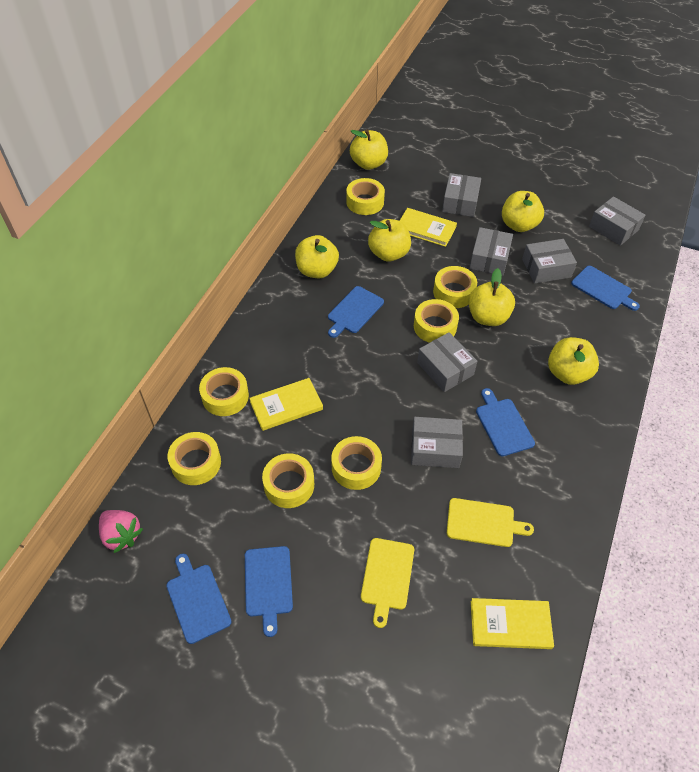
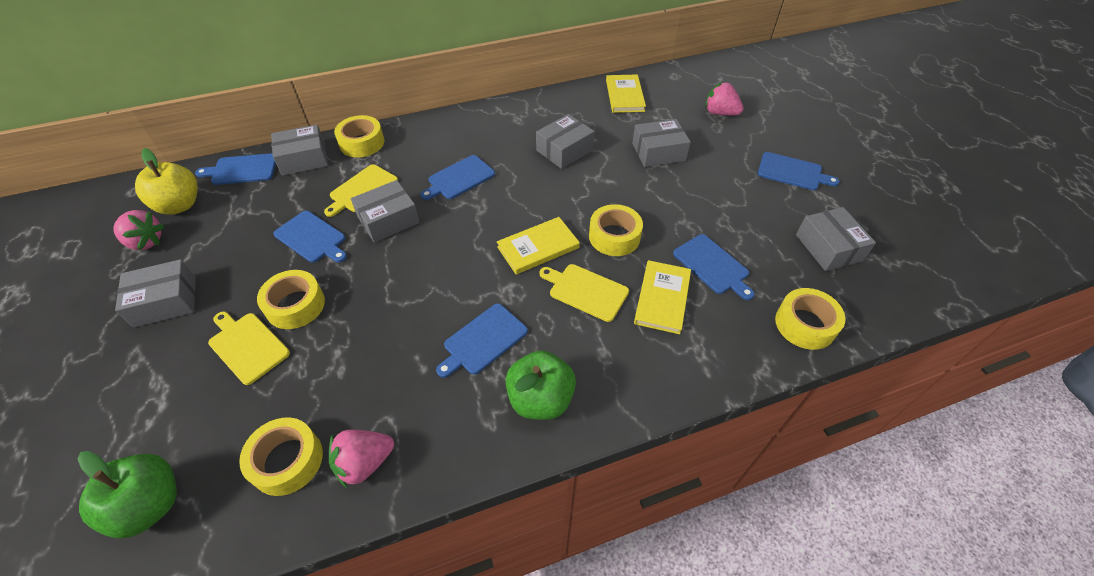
blue cutting board: [166,554,232,644] [245,546,293,637] [328,286,384,338] [476,388,535,456] [571,266,640,311] = 5 -> [195,153,276,185] [273,211,347,263] [420,155,495,200] [436,304,528,378] [673,234,755,300] [758,152,839,190] = 6
green apple: none = 0 -> [78,451,177,538] [506,351,576,420] = 2
pink strawberry: [99,510,143,553] = 1 -> [113,210,164,250] [329,430,394,488] [705,82,744,116] = 3
yellow apple: [295,235,339,278] [350,129,388,170] [368,219,411,262] [468,268,515,326] [502,191,544,232] [548,337,599,385] = 6 -> [135,148,198,215] = 1
yellow cutting board: [361,538,414,628] [447,498,534,547] = 2 -> [208,311,290,385] [324,164,398,217] [540,264,629,322] = 3
yellow tape: [168,432,221,485] [199,367,249,416] [262,453,314,508] [331,436,382,490] [346,178,385,215] [414,299,459,343] [433,266,477,308] = 7 -> [239,418,323,496] [257,270,325,329] [334,115,384,158] [589,204,643,256] [775,288,846,350] = 5

